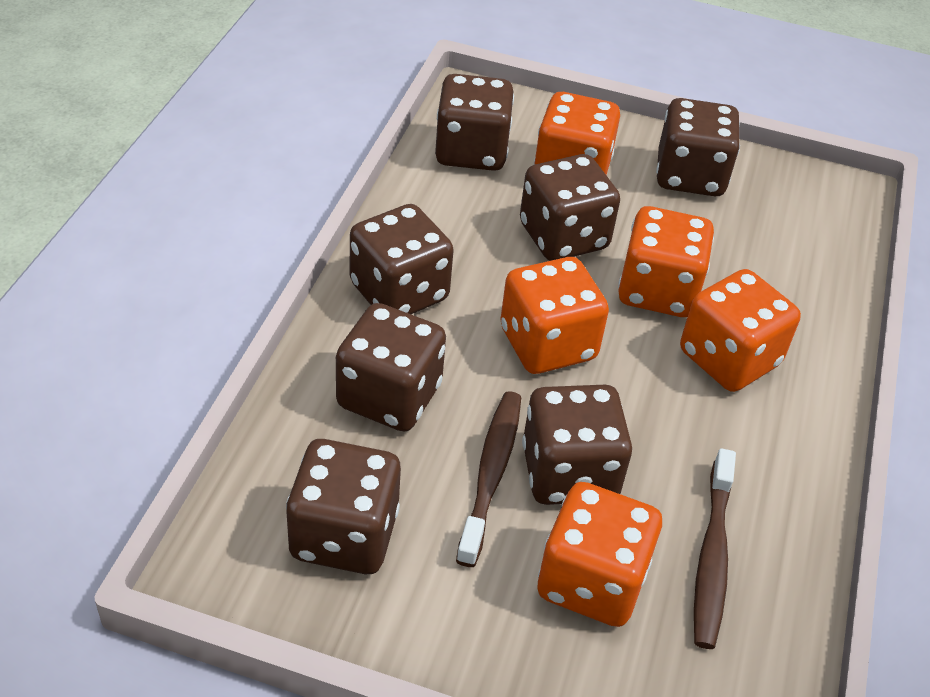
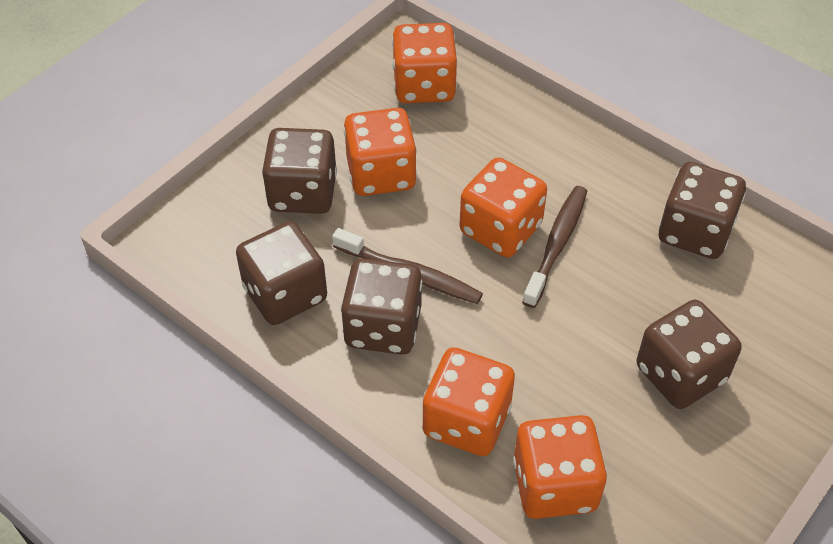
brown dice: [286,439,401,574] [336,303,446,432] [350,204,454,314] [435,74,514,171] [520,154,620,261] [522,385,632,505] [656,98,740,196] = 7 -> [236,221,327,325] [262,128,337,214] [341,258,422,355] [636,300,741,409] [659,162,746,259] = 5

